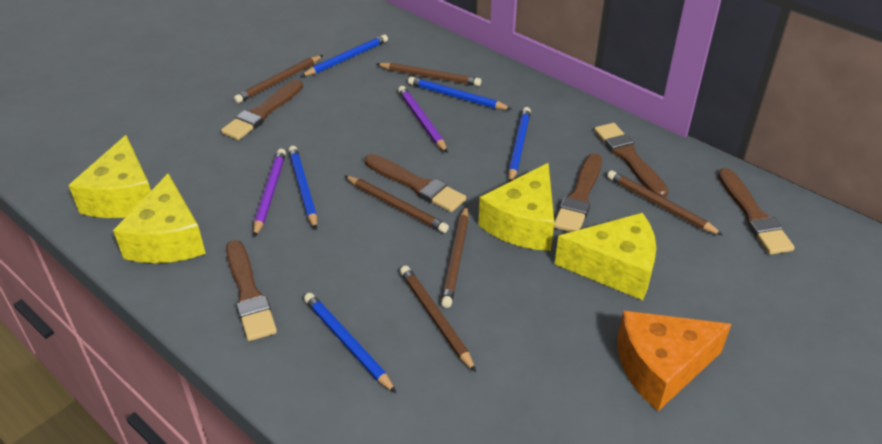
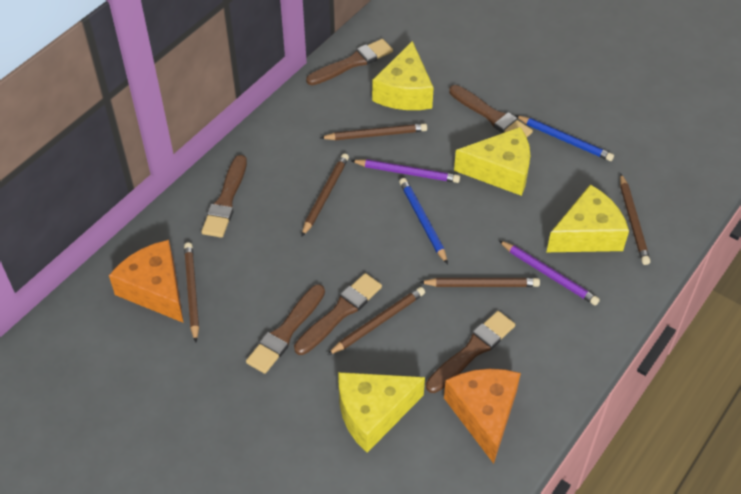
blue pencil: [288,146,317,229] [301,35,388,76] [304,293,396,393] [408,77,511,110] [508,107,531,182] = 5 -> [399,178,448,264] [515,115,614,161] = 2
orange cheese: [617,310,732,411] = 1 -> [109,240,184,323] [444,369,521,464] = 2

